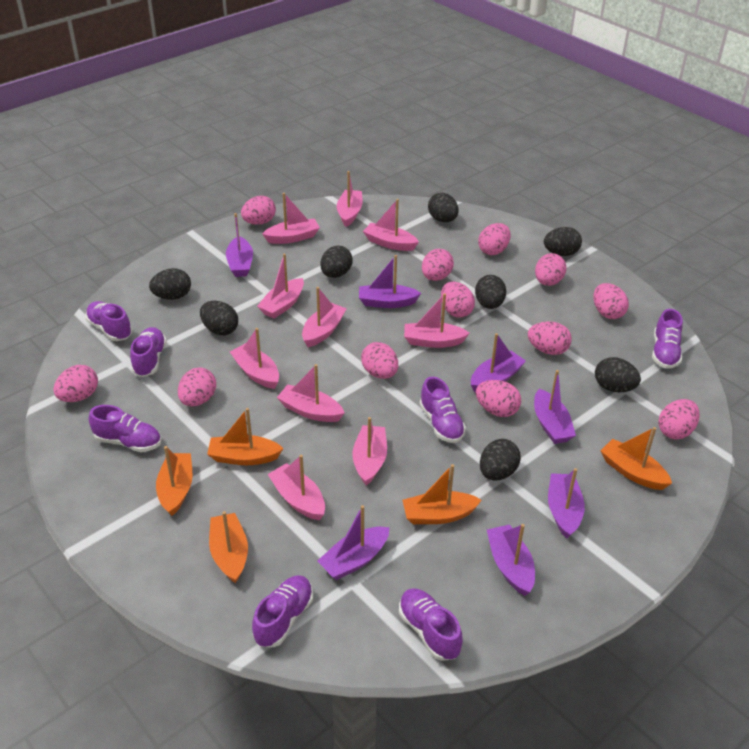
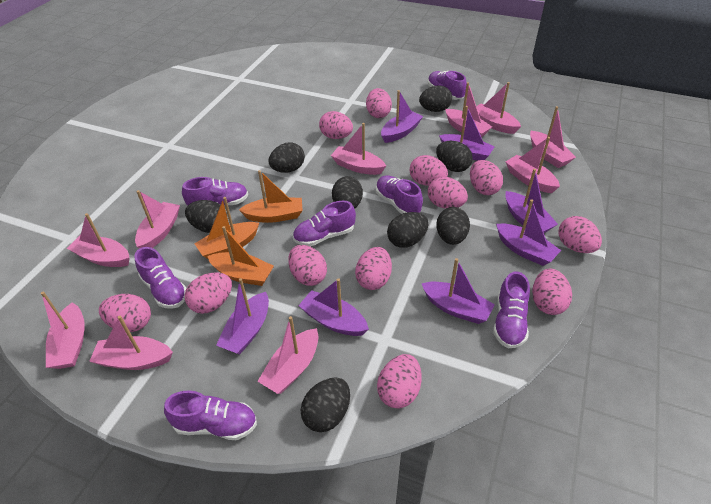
orange boat: [156,446,192,516] [207,408,284,465] [209,511,248,583] [402,464,481,524] [600,427,672,490] = 5 -> [194,197,259,259] [207,226,274,286] [239,170,303,223] = 3

